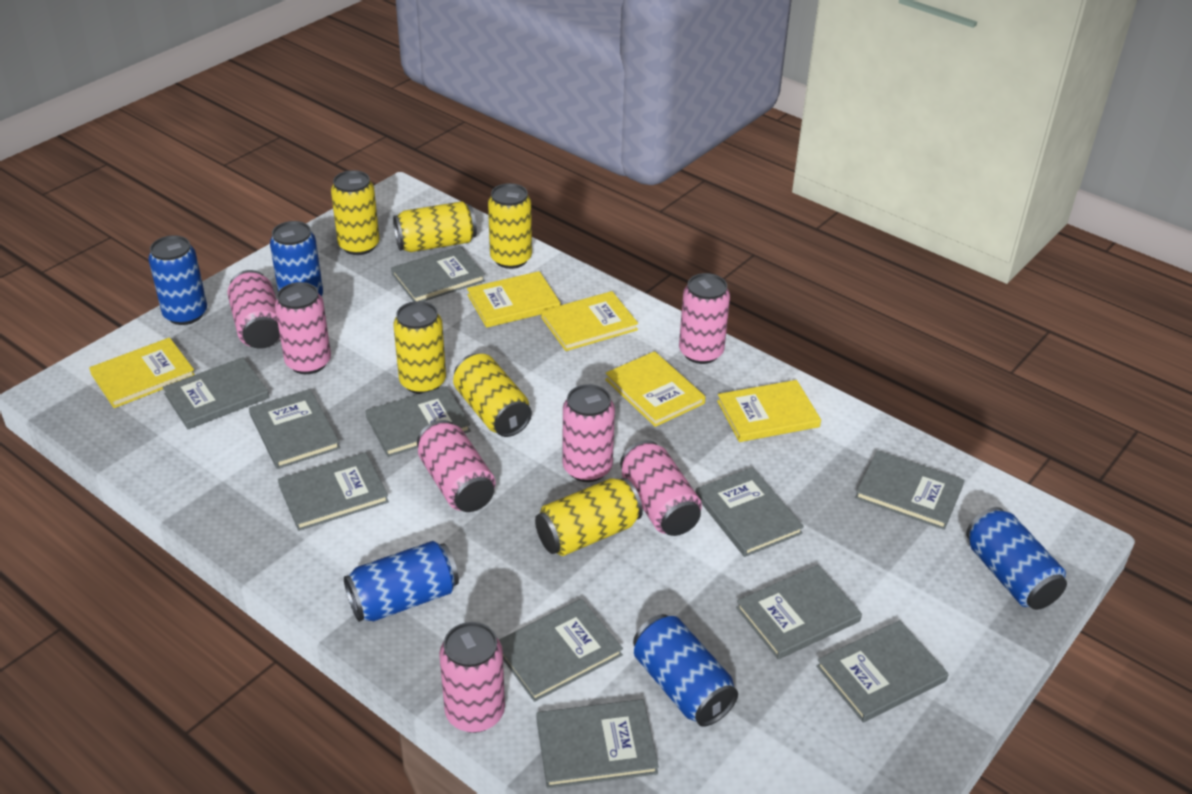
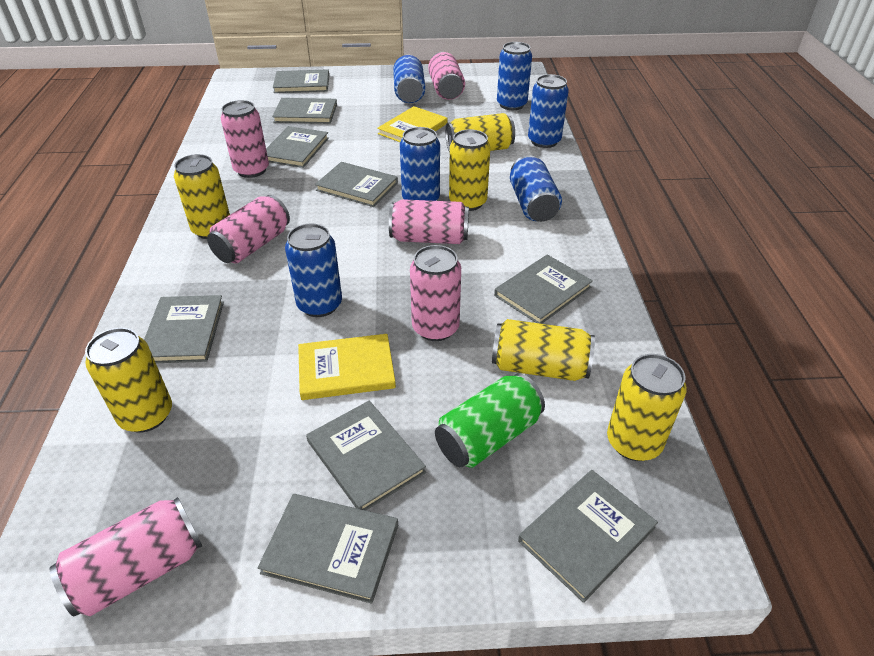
blue can: [148,235,207,325] [270,221,323,296] [344,541,459,622] [633,614,738,726] [966,507,1067,610] = 5 -> [285,224,342,317] [393,55,425,103] [400,127,440,201] [497,42,532,110] [510,155,562,222] [528,74,569,148] = 6
green can: none = 0 -> [435,373,545,468] = 1
grey book: [163,357,270,429] [249,389,340,469] [278,452,389,531] [365,386,471,457] [391,246,485,302] [499,599,623,702] [536,699,659,789] [695,467,804,557] [736,565,862,659] [816,620,949,722] [855,450,965,530] = 11 -> [144,295,224,363] [258,494,398,604] [266,126,329,168] [272,98,337,124] [273,69,329,93] [306,400,426,510] [315,162,398,207] [494,255,593,324] [518,470,658,603] = 9
pink can: [227,270,280,349] [275,282,331,374] [417,420,496,512] [439,622,505,733] [562,384,615,482] [620,440,702,536] [679,273,730,364] = 7 -> [50,497,202,616] [207,195,290,263] [221,100,269,178] [389,199,469,244] [410,245,461,341] [428,52,465,100] = 6
yellow book: [89,337,195,408] [467,271,560,328] [541,291,638,351] [605,351,706,427] [717,380,821,442] = 5 -> [298,334,396,400] [377,106,447,142] = 2

